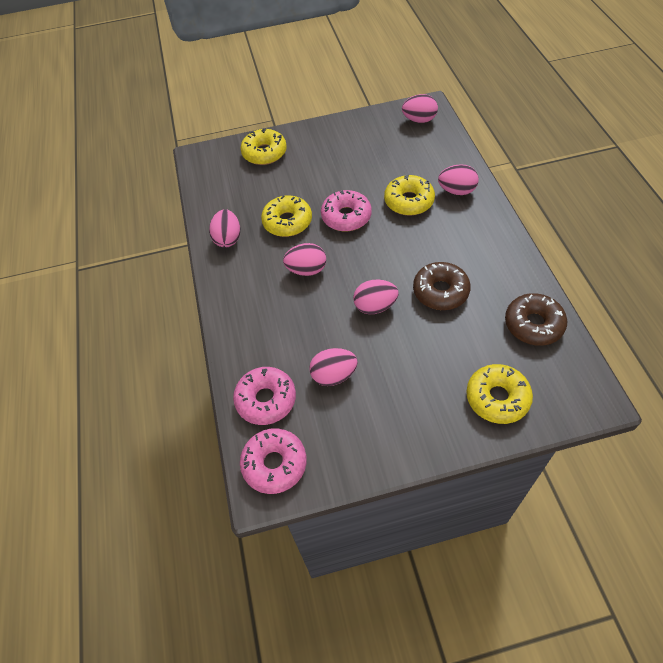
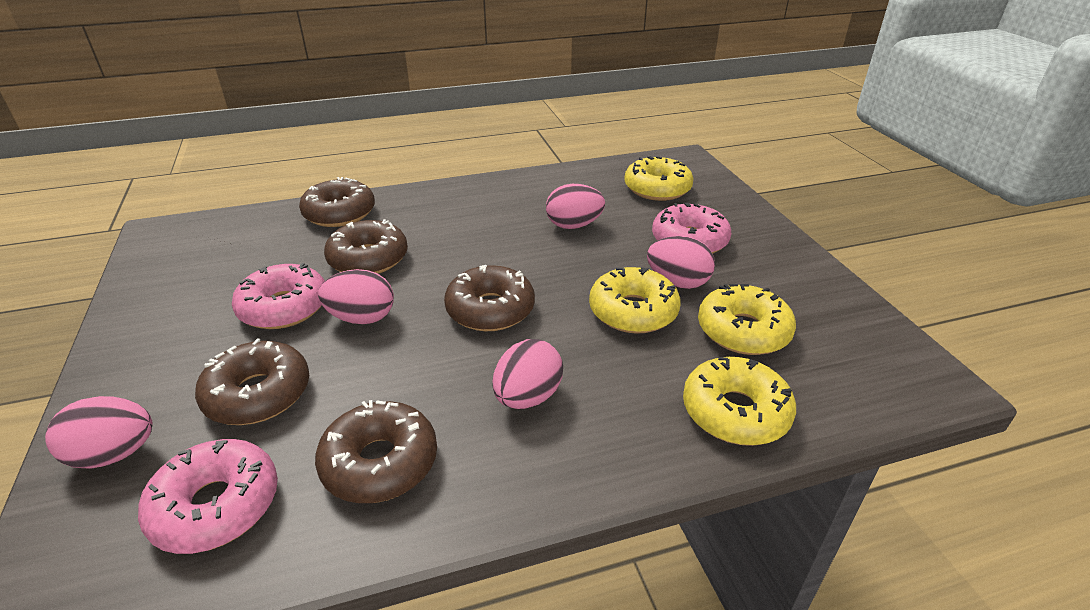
brown donut: [413,262,471,310] [505,293,567,346] = 2 -> [195,338,309,425] [299,177,375,227] [315,400,437,503] [324,219,408,274] [444,265,535,331] = 5
pink egg: [209,209,240,248] [283,243,326,276] [309,348,358,386] [353,280,399,314] [402,94,438,123] [438,164,479,195] = 6 -> [45,396,153,469] [318,269,394,324] [492,339,563,409] [546,184,605,229] [647,236,715,289] = 5

